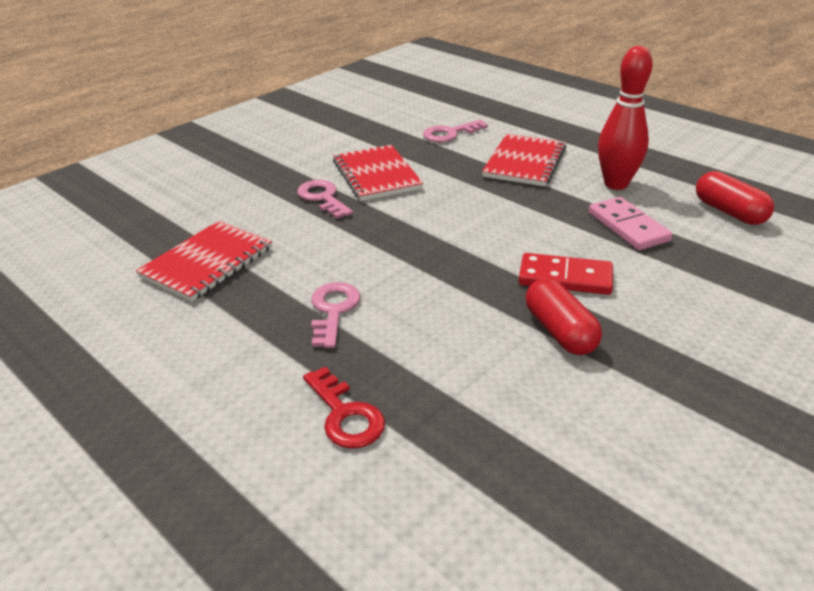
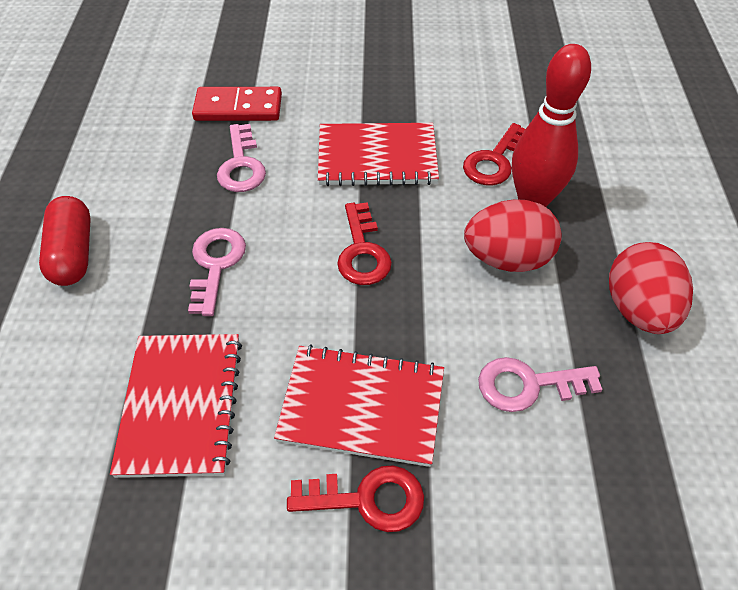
pink domino: [589,197,672,250] = 1 -> none = 0
red capsule: [526,278,602,355] [696,171,774,225] = 2 -> [39,196,91,286] = 1
red egg: none = 0 -> [464,199,562,272] [609,242,693,334] = 2
red key: [303,366,385,449] = 1 -> [287,466,424,532] [337,202,392,285] [463,123,525,185] = 3

